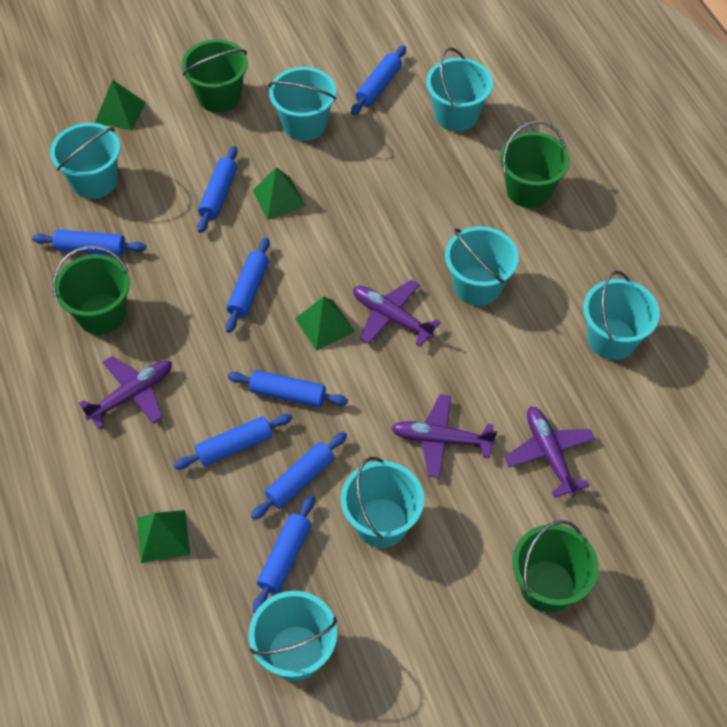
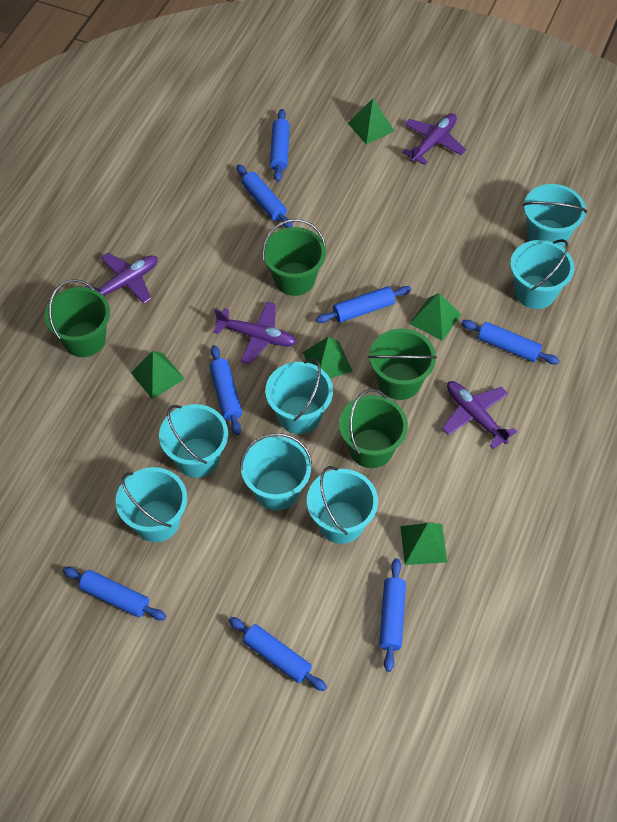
green pyramid: [95,80,146,131] [137,510,190,563] [252,167,306,220] [295,296,355,351] = 4 -> [131,351,185,399] [303,337,353,379] [348,99,395,145] [400,523,447,565] [409,293,461,341] = 5

